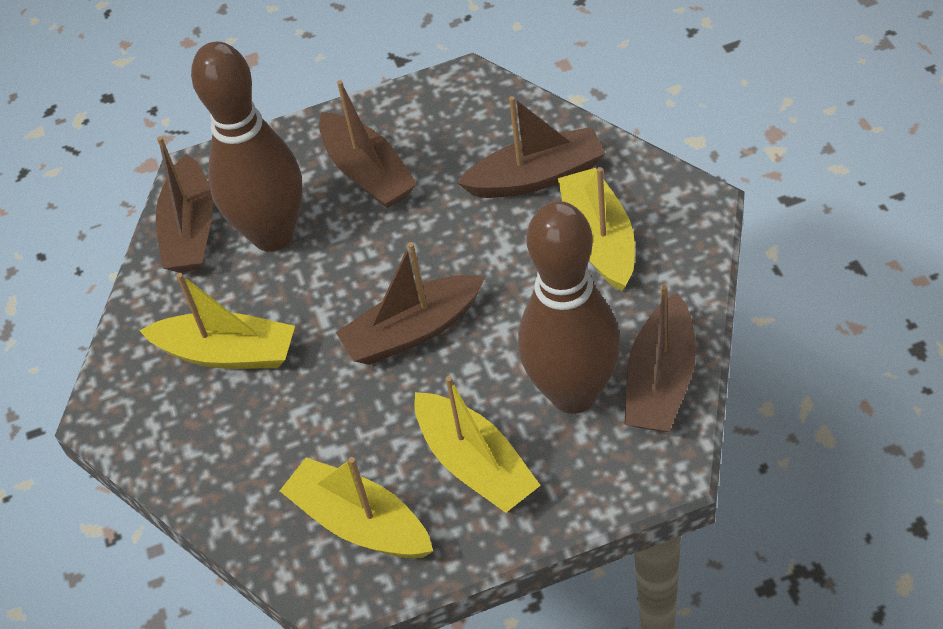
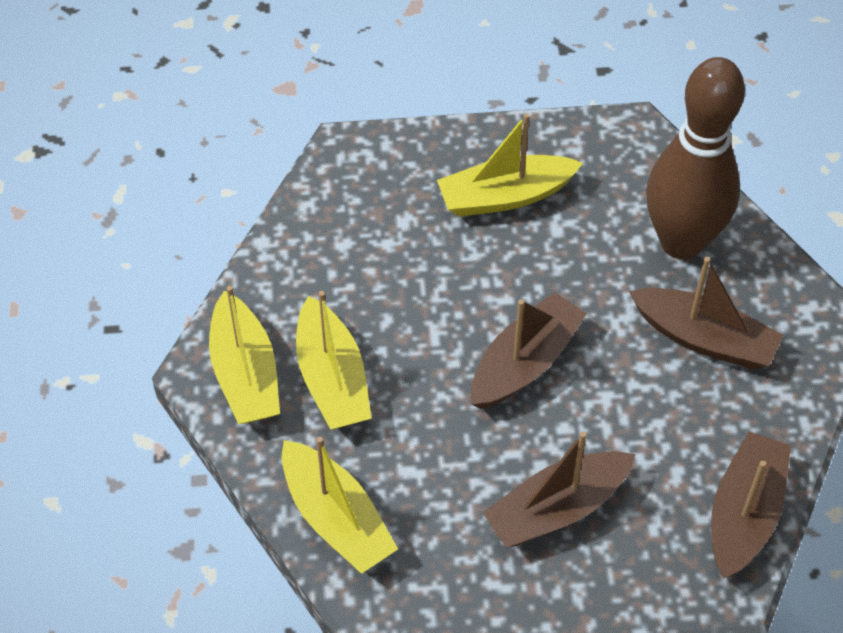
brown boat: [156,136,213,272] [319,80,417,209] [336,242,486,365] [457,96,606,198] [625,285,696,432] = 5 -> [471,292,587,409] [483,432,636,548] [629,257,783,369] [711,431,791,579] = 4
brown bowling pin: [191,42,303,252] [518,201,621,414] = 2 -> [646,57,745,259] = 1

